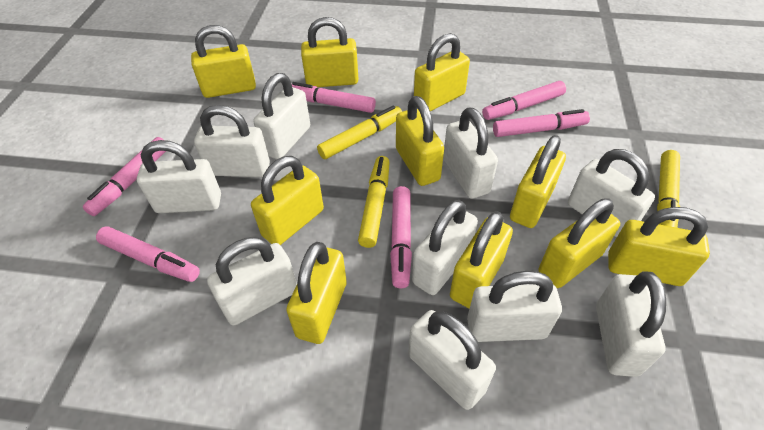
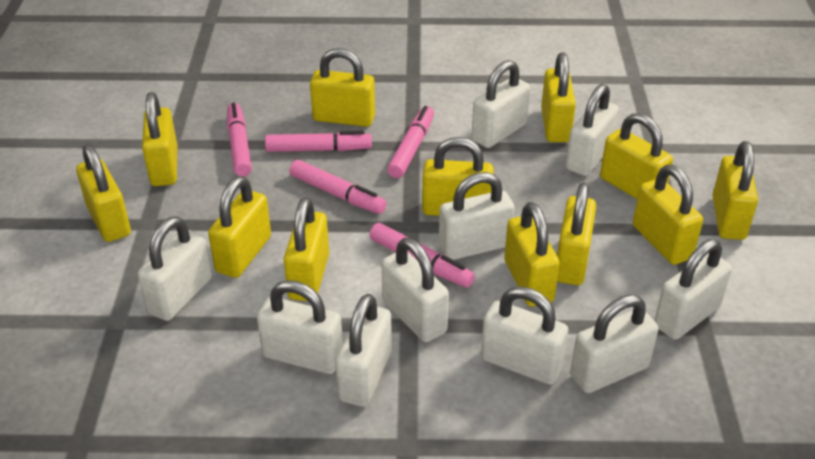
pink marker: [83,137,166,216] [96,226,200,282] [292,82,376,113] [390,186,412,288] [482,81,566,120] [493,109,590,137] = 6 -> [227,103,252,176] [265,131,372,152] [289,160,387,214] [370,223,475,288] [387,106,434,178] = 5
yellow marker: [317,105,402,159] [358,156,390,248] [657,150,680,228] = 3 -> none = 0
yellow padlock: [191,25,256,98] [251,156,324,245] [286,242,347,344] [301,17,359,87] [396,96,444,186] [414,33,470,112] [450,211,513,309] [510,135,566,228] [538,198,620,288] [608,207,710,286] = 10 -> [76,144,131,242] [142,92,178,186] [208,176,271,278] [283,197,329,301] [310,48,375,127] [422,137,494,216] [504,202,560,306] [541,53,576,142] [557,182,596,285] [600,113,673,199] [633,165,703,265] [712,141,758,240] = 12

